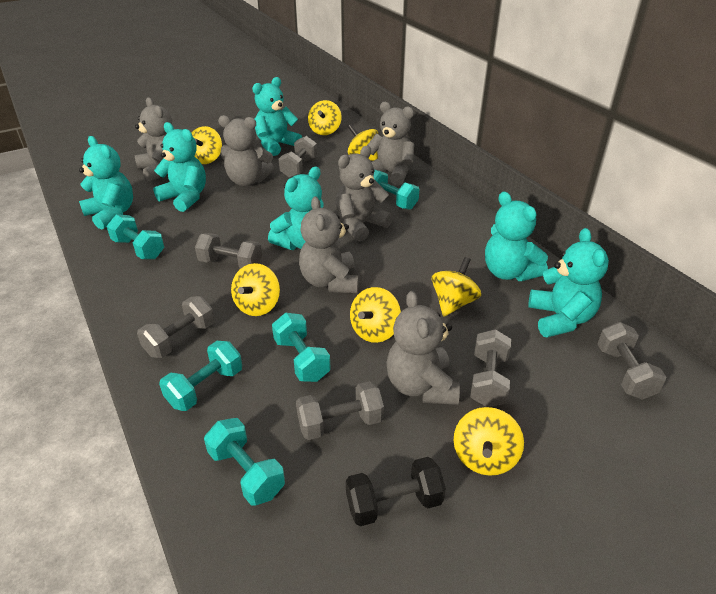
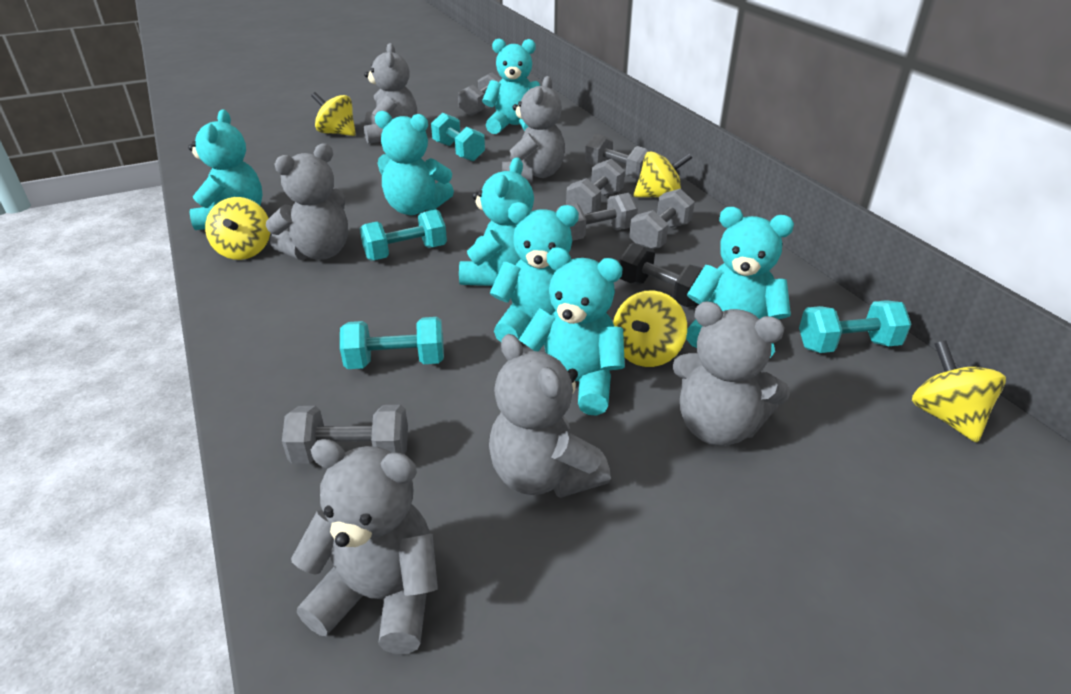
turquoise dumbbell: [107,214,164,259] [159,341,242,411] [204,418,285,506] [272,313,331,382] [373,170,419,210] = 5 -> [340,317,444,369] [360,209,447,261] [431,112,485,161] [799,300,912,353] = 4
turquoise teddy bear: [79,136,133,230] [153,122,206,212] [252,77,302,156] [268,167,324,250] [485,192,548,281] [529,228,609,337] = 6 -> [188,110,263,230] [375,111,454,215] [459,157,534,286] [482,39,540,134] [490,202,579,342] [519,247,625,416] [686,207,794,358] = 7
yellow spinning top: [191,126,222,164] [231,263,280,316] [308,100,342,135] [348,124,378,161] [350,287,401,343] [432,257,481,316] [454,407,524,476] = 7 -> [205,197,270,260] [311,92,356,136] [613,290,687,367] [634,151,692,197] [912,341,1006,443] = 5

